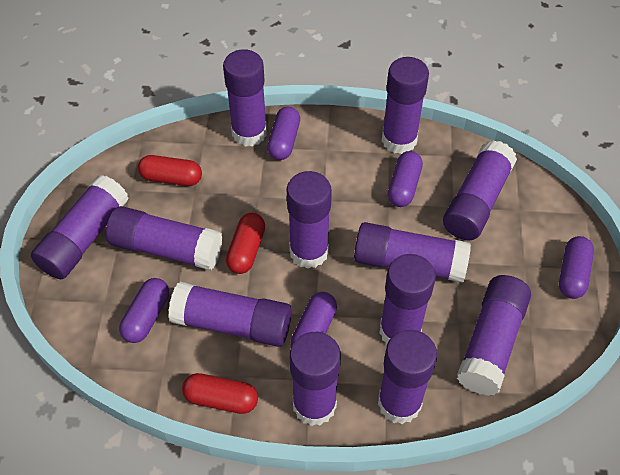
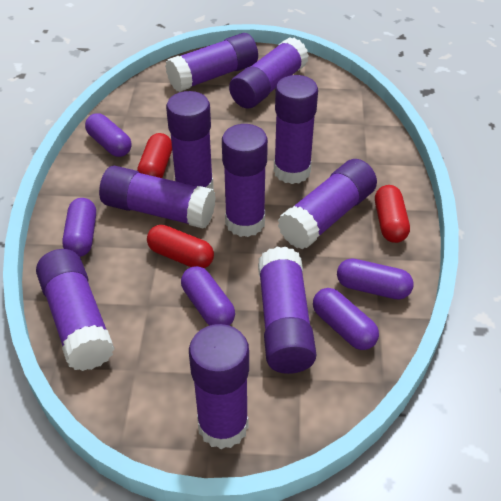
purple glue stick: [31,175,129,279] [106,206,223,270] [168,282,292,347] [223,49,267,147] [286,171,332,269] [290,332,341,426] [354,222,471,283] [378,330,437,424] [379,254,436,344] [382,57,429,154] [443,140,517,240] [457,275,531,396] = 12 -> [36,249,115,371] [99,166,216,228] [165,33,258,92] [166,91,214,189] [189,324,249,449] [222,124,268,237] [229,37,309,109] [258,247,316,374] [274,75,318,184] [278,159,377,250] = 10

